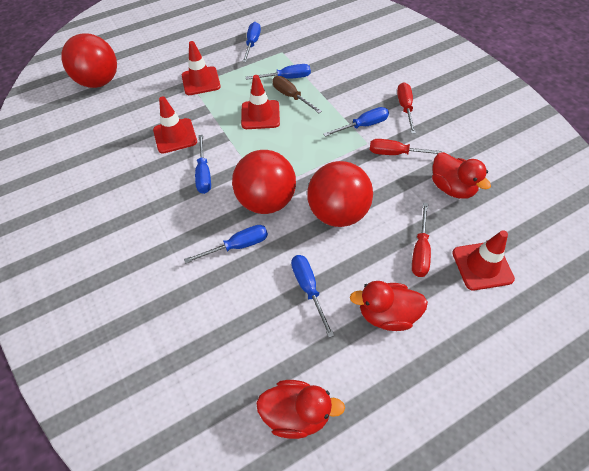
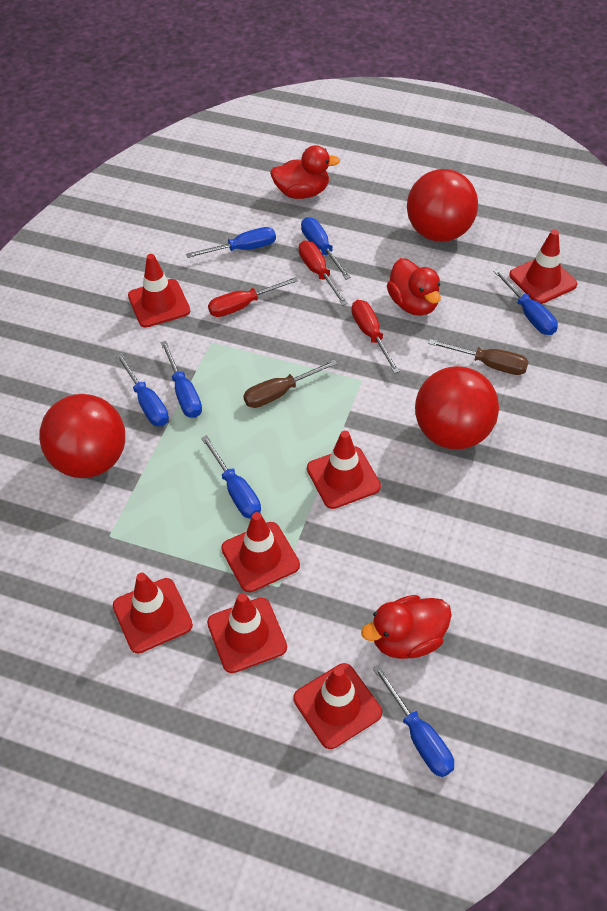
blue screwdriver: [184,225,268,264] [195,135,211,194] [242,22,261,62] [246,64,311,80] [291,255,334,338] [323,107,389,137] = 6 -> [116,353,169,427] [160,341,202,418] [186,227,276,258] [201,435,261,519] [301,217,351,280] [373,665,454,777] [493,269,558,335] = 7
brown screwdriver: [272,76,322,113] = 1 -> [243,360,337,408] [428,339,529,375] = 2
red traffic cone: [153,96,197,154] [182,41,221,95] [241,75,280,129] [452,230,515,290] = 4 -> [113,573,193,654] [128,254,190,328] [207,593,287,673] [221,512,300,592] [293,663,382,749] [307,431,381,509] [509,230,577,304] = 7

